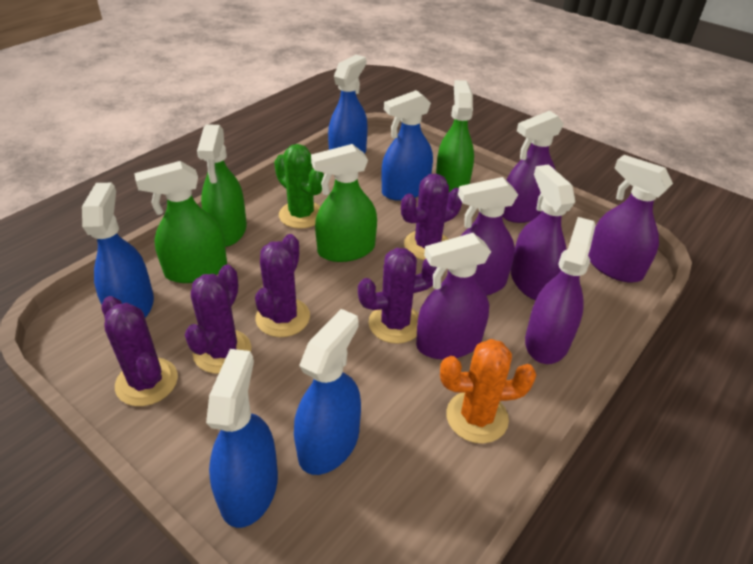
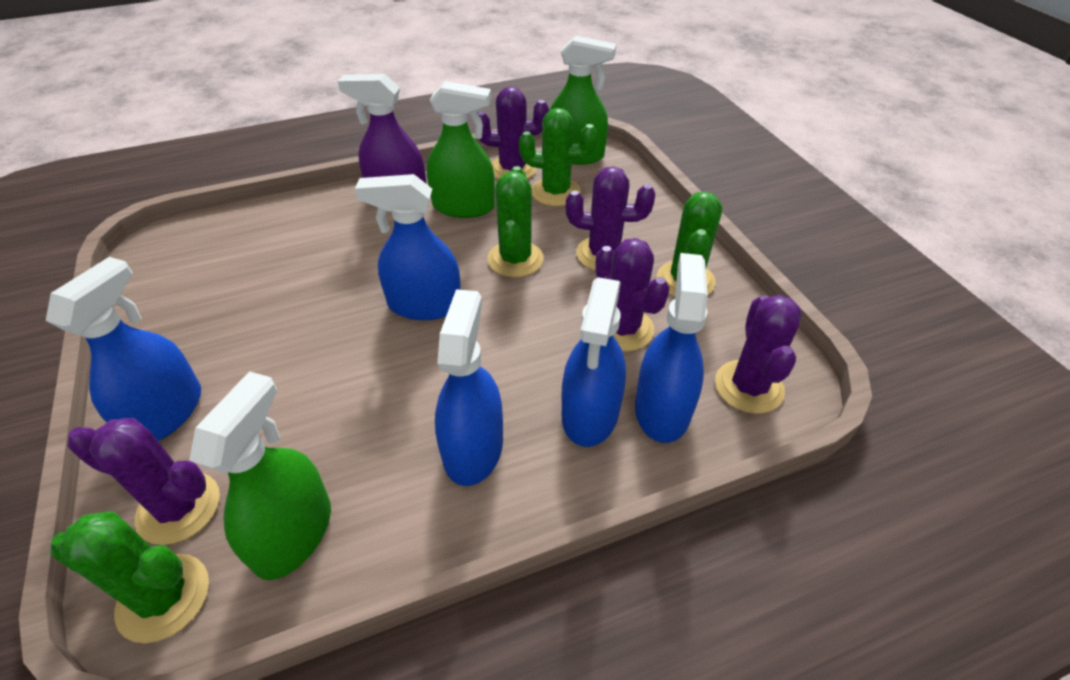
green cactus: [274,144,324,229] = 1 -> [50,511,209,643] [487,166,544,277] [519,108,597,206] [657,192,722,297] = 4
green spray bottle: [134,161,227,283] [197,125,247,247] [311,144,377,262] [436,80,474,192] = 4 -> [189,371,331,580] [427,81,495,218] [549,35,616,165] = 3
orange cactus: [440,339,536,444] = 1 -> none = 0
purple spray bottle: [416,233,491,360] [448,177,518,295] [502,111,564,223] [511,164,575,300] [525,217,596,364] [588,155,673,283] = 6 -> [338,74,426,183] = 1

